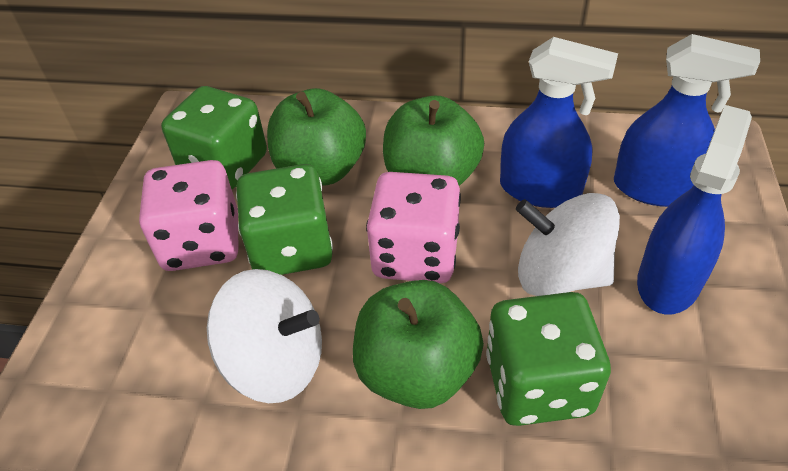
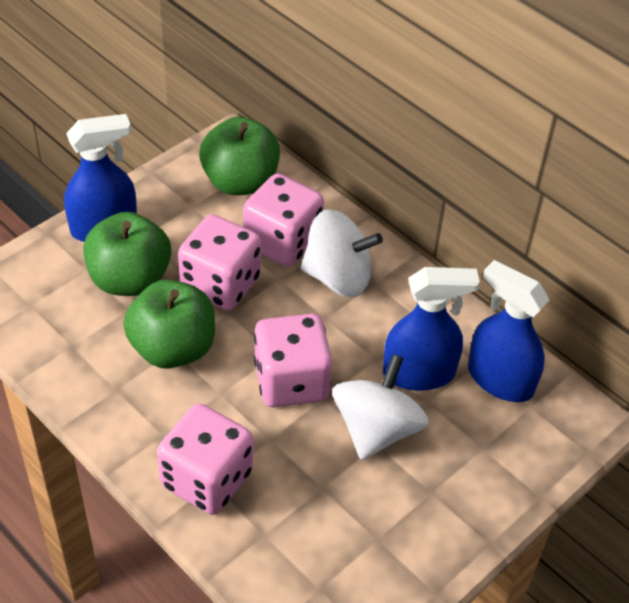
green dice: [161,86,267,189] [236,164,333,275] [486,292,611,426] = 3 -> none = 0
pink dice: [139,160,239,271] [366,172,461,283] = 2 -> [157,403,253,515] [178,214,261,310] [243,174,324,267] [254,314,332,407] = 4

